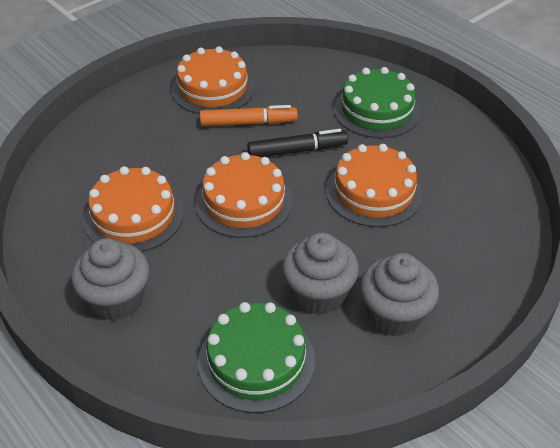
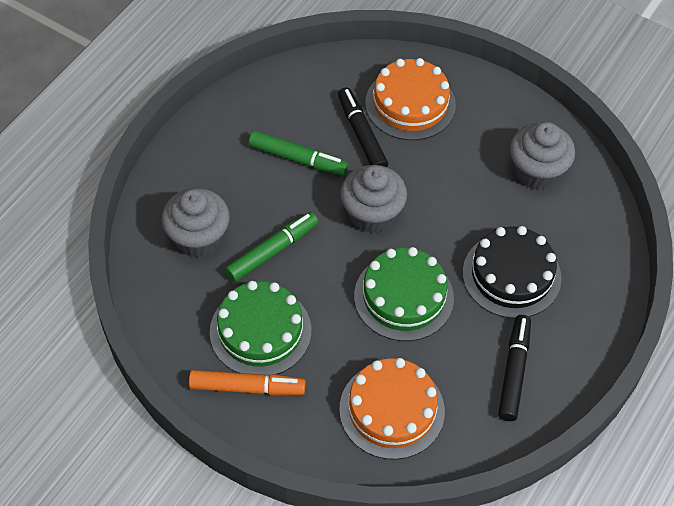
black cake: none = 0 -> [463,226,562,318] = 1
black marker: [247,129,348,157] = 1 -> [338,87,388,167] [498,315,531,421] = 2
green marker: none = 0 -> [225,212,318,282] [249,131,349,176] = 2
orange cake: [84,166,184,252] [171,46,255,114] [195,152,293,238] [326,144,422,227] = 4 -> [339,358,445,460] [365,58,456,140] = 2

